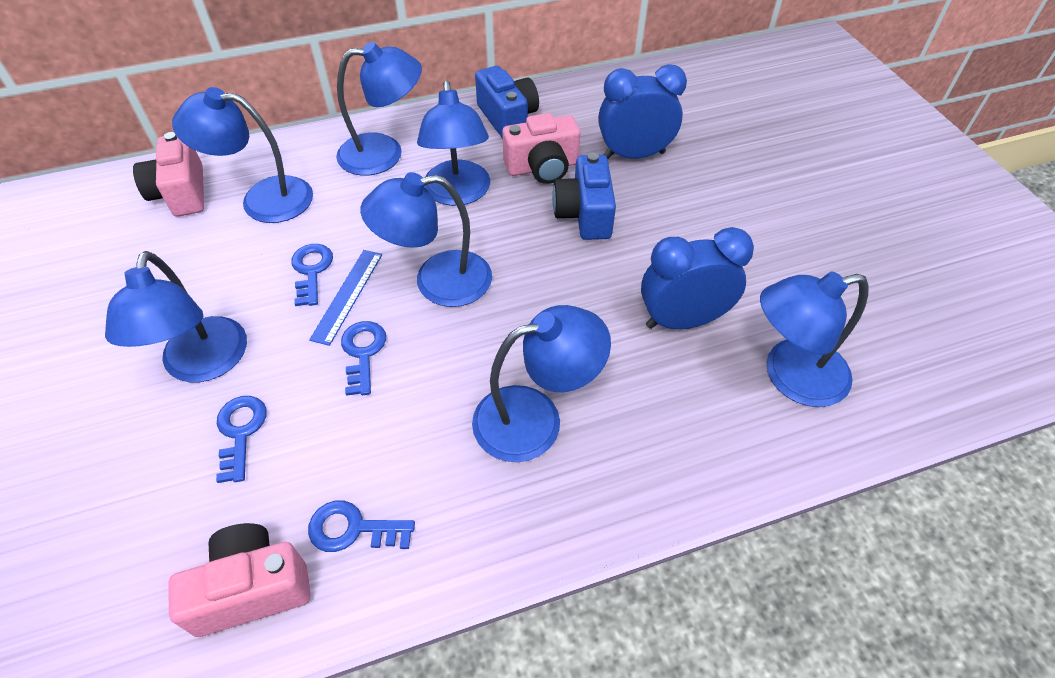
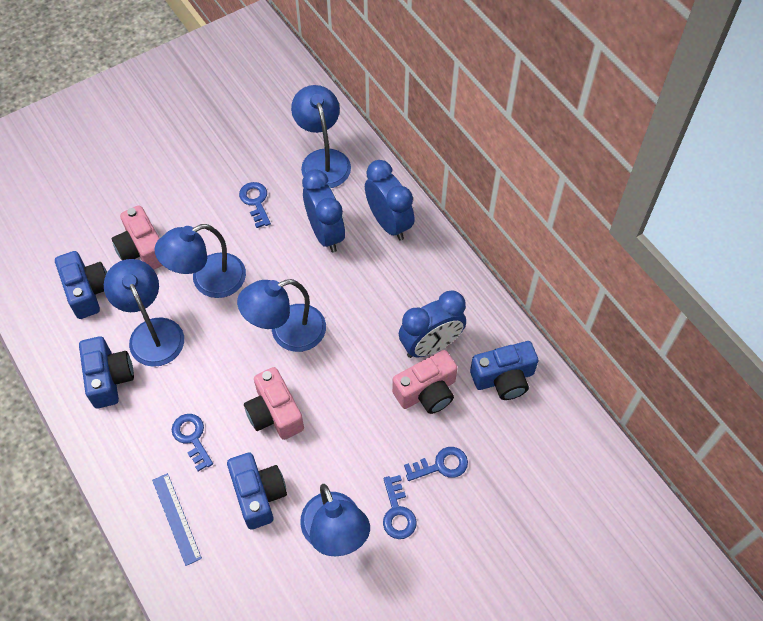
blue camera: [475,66,539,139] [552,153,616,240] = 2 -> [55,251,107,319] [79,336,134,408] [227,452,287,530] [470,341,538,400] = 4
blue clock: [598,64,687,159] [641,227,754,329] = 2 -> [302,169,345,252] [365,160,415,241] [399,290,466,358] = 3
blue lamp: [105,251,247,382] [172,87,313,223] [336,42,422,176] [360,172,492,307] [417,80,490,206] [472,305,611,462] [760,272,869,407] = 7 -> [104,259,184,367] [155,224,246,298] [237,279,326,352] [291,85,351,188] [300,484,370,556] = 5

